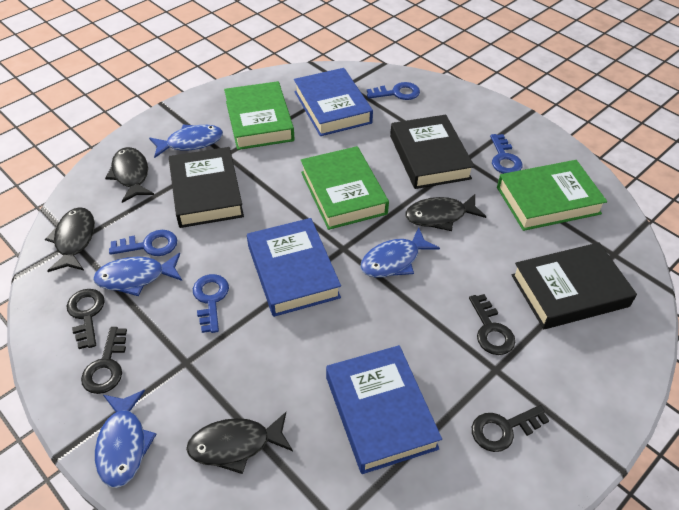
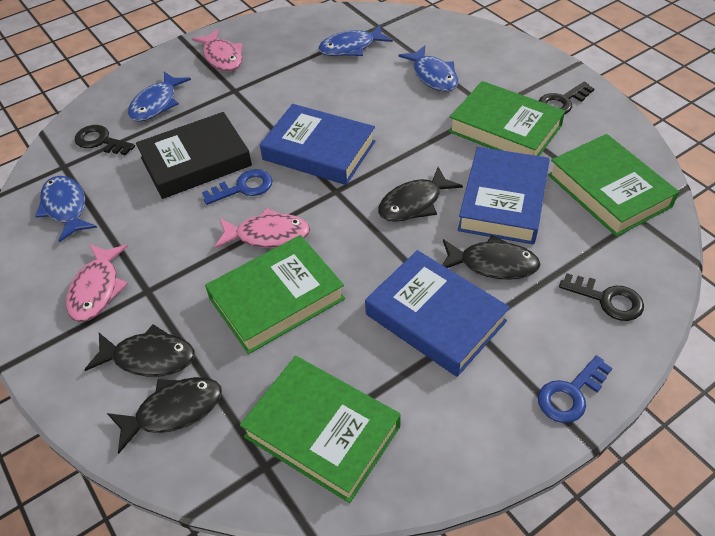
black book: [169,147,244,228] [390,115,475,189] [511,242,637,329] = 3 -> [136,112,252,199] = 1
black key: [67,289,105,349] [81,327,127,394] [469,294,515,355] [472,405,549,452] = 4 -> [74,125,135,155] [539,82,595,115] [559,273,644,321] = 3
blue key: [109,230,177,256] [193,274,229,333] [367,82,420,100] [490,134,522,174] = 4 -> [202,169,273,205] [538,355,612,423] = 2
green book: [224,81,294,150] [301,146,389,230] [497,160,607,231] = 3 -> [205,235,345,354] [240,356,401,503] [449,81,565,156] [548,134,679,237] = 4
pink fish: none = 0 -> [66,244,128,322] [192,29,243,71] [215,208,310,248] = 3

